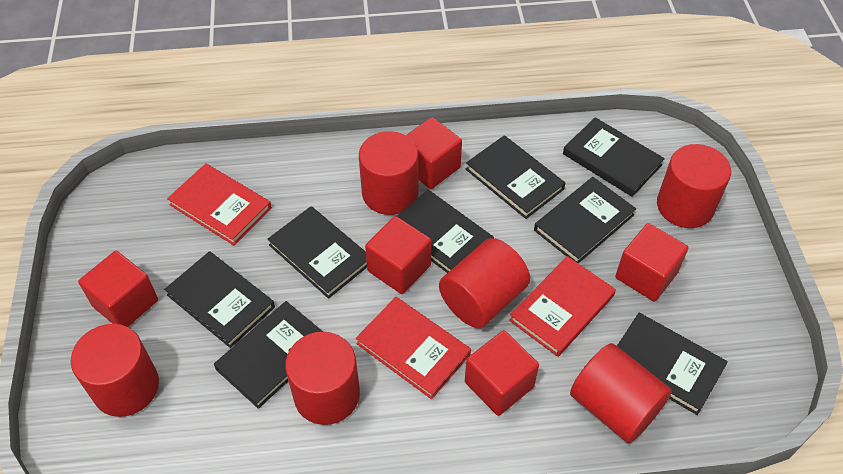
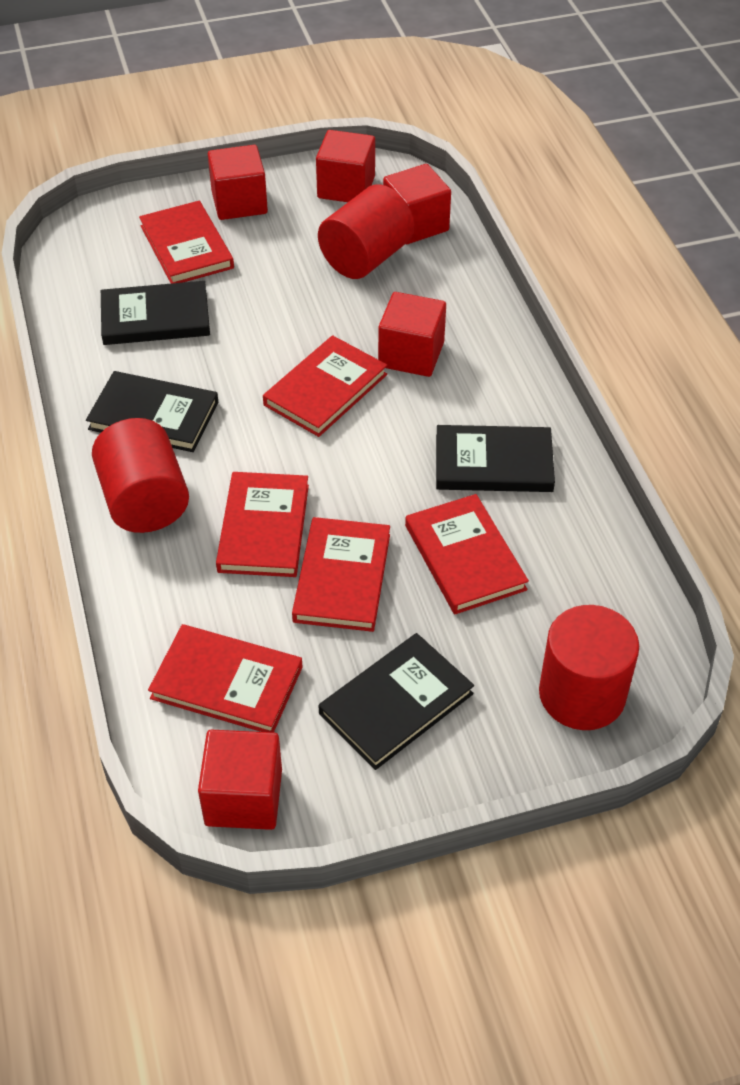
black book: [164,251,275,348] [214,301,323,409] [267,206,367,299] [397,190,494,273] [466,135,565,219] [534,177,636,264] [563,117,665,197] [617,313,728,415] = 8 -> [86,371,218,452] [101,281,210,345] [319,633,474,770] [436,425,555,492] = 4
red book: [167,163,272,245] [356,297,471,399] [509,256,616,357] = 3 -> [139,201,234,284] [148,624,303,733] [216,472,309,577] [263,335,387,437] [292,517,390,632] [405,494,529,614] = 6
red cylinder: [71,324,159,417] [285,332,360,425] [359,131,419,215] [439,238,530,328] [570,343,672,443] [657,144,731,228] = 6 -> [92,418,189,533] [318,184,414,279] [539,605,639,730] = 3

